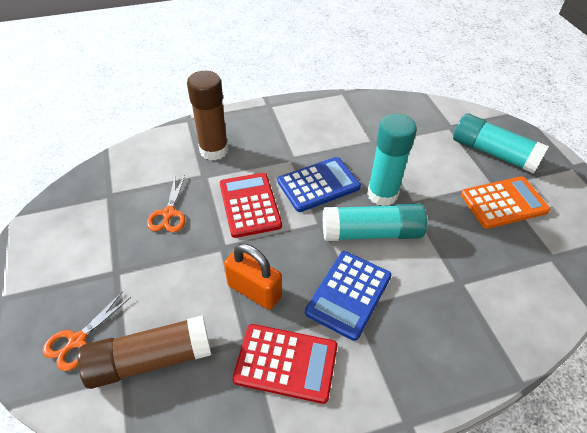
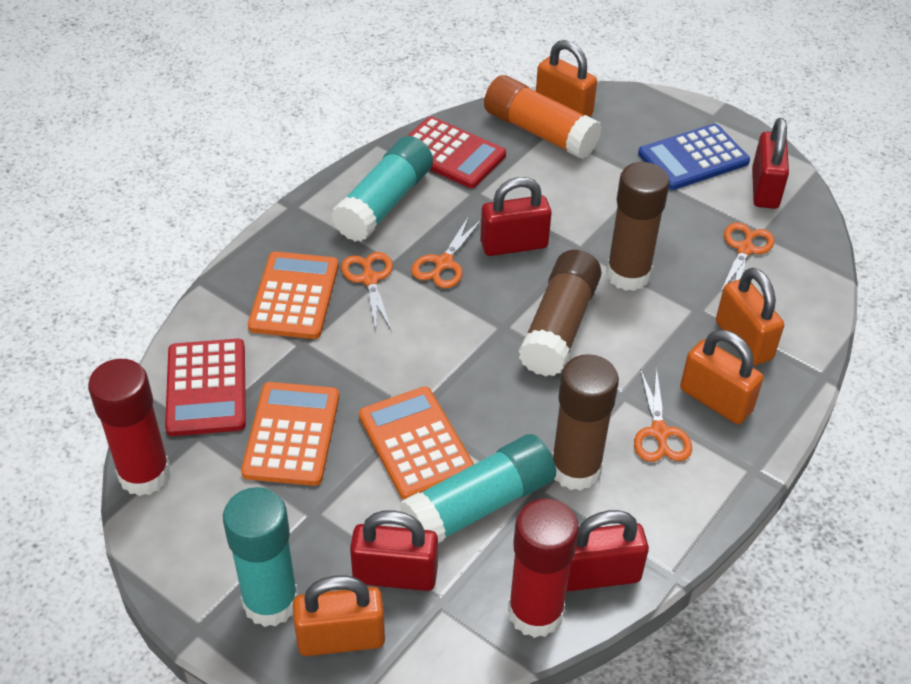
blue calculator: [278,157,361,212] [305,251,391,341] = 2 -> [638,124,750,190] = 1
brown glue stick: [78,315,211,389] [187,71,229,160] = 2 -> [519,250,602,376] [552,354,619,491] [606,162,670,291] = 3
orange calculator: [461,177,550,229] = 1 -> [241,382,339,486] [248,252,339,339] [359,387,474,500] = 3
orange glue stick: none = 0 -> [484,75,602,159] = 1
orange padlock: [224,244,282,310] = 1 -> [293,576,385,656] [536,40,597,117] [680,330,764,424] [716,268,784,366] = 4
orange scissors: [43,291,131,371] [147,175,185,232] = 2 -> [341,252,393,331] [411,216,481,288] [634,368,692,462] [720,223,775,293] = 4
red glue stick: none = 0 -> [88,359,170,496] [508,499,579,638] = 2
red padlock: none = 0 -> [350,510,438,591] [480,177,552,256] [566,510,649,591] [752,118,789,209] = 4

